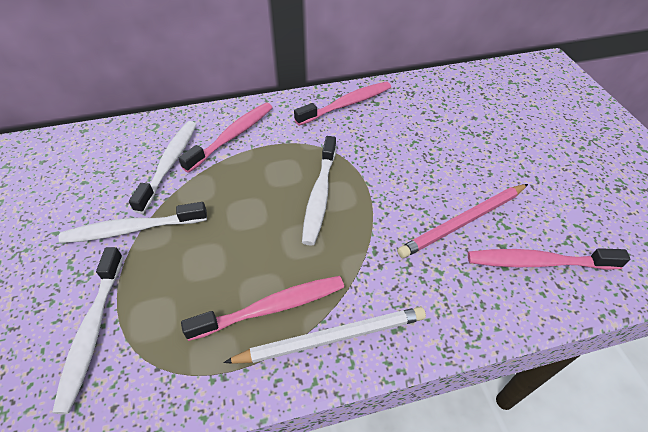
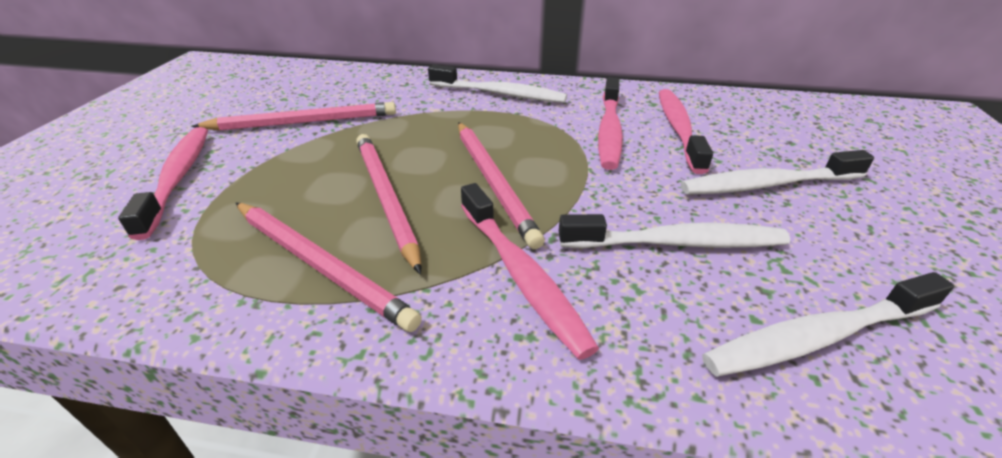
pink pencil: [397,184,528,258] = 1 -> [191,102,396,131] [236,203,422,332] [356,134,422,275] [458,122,545,249] = 4
white pencil: [223,307,426,364] = 1 -> none = 0

